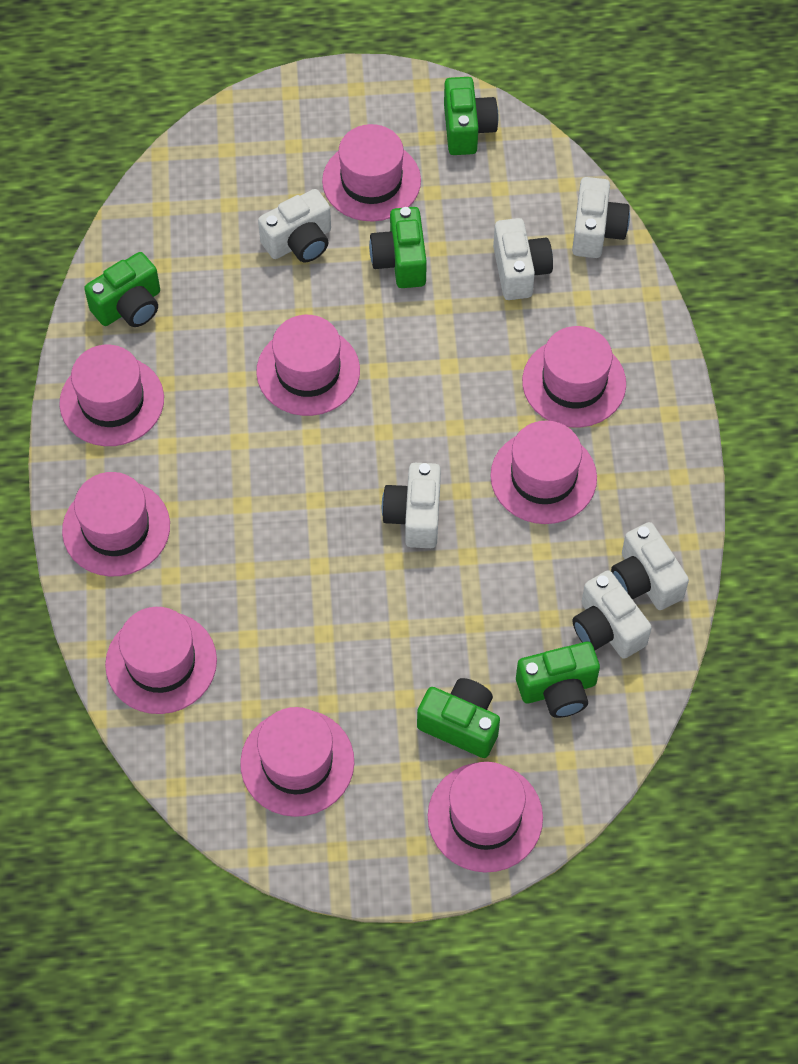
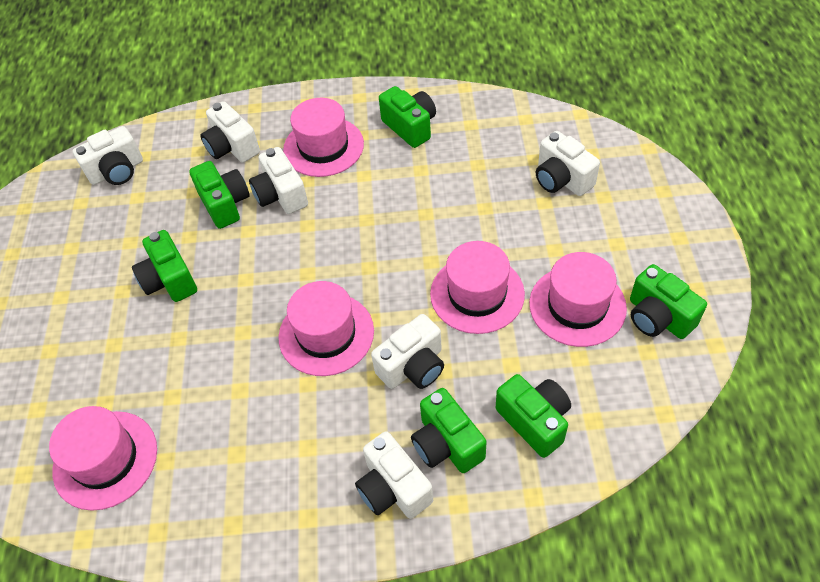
green camera: [84,252,160,327] [369,207,427,288] [417,678,500,758] [444,77,498,155] [516,642,600,718] = 5 -> [132,230,197,302] [189,161,250,229] [379,86,436,148] [411,388,487,473] [496,374,571,458] [630,264,707,339] = 6
pink hat: [59,345,164,446] [62,472,170,577] [105,607,217,714] [240,707,354,817] [256,315,360,416] [322,124,421,222] [428,762,543,873] [490,420,597,524] [522,326,626,427] = 9 -> [49,406,157,511] [278,281,374,376] [283,98,364,177] [430,241,525,334] [529,252,627,347] = 5

